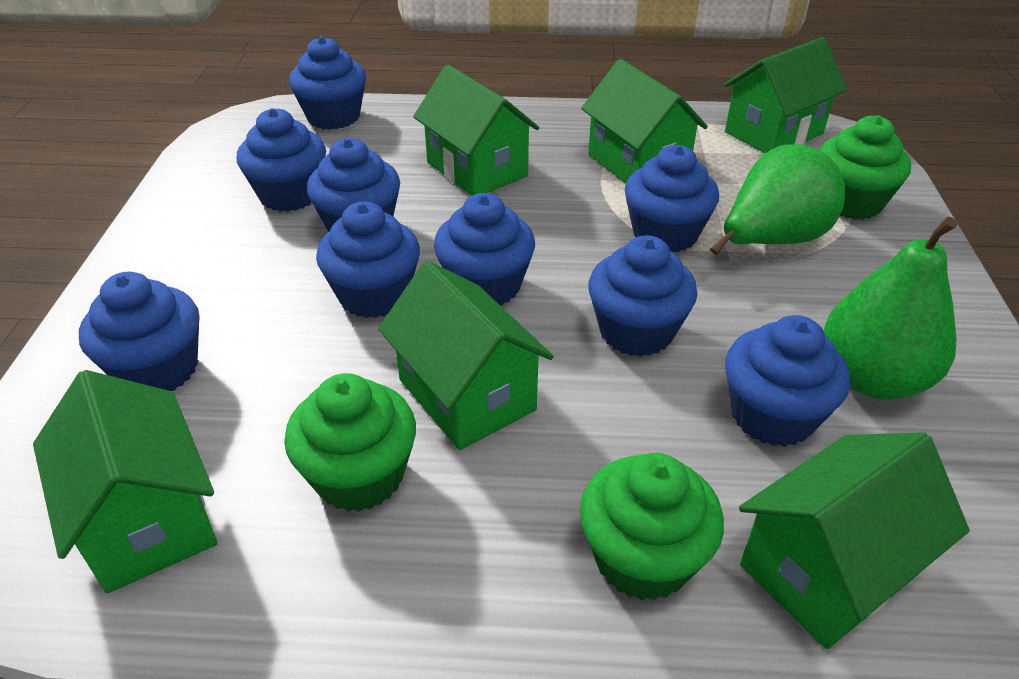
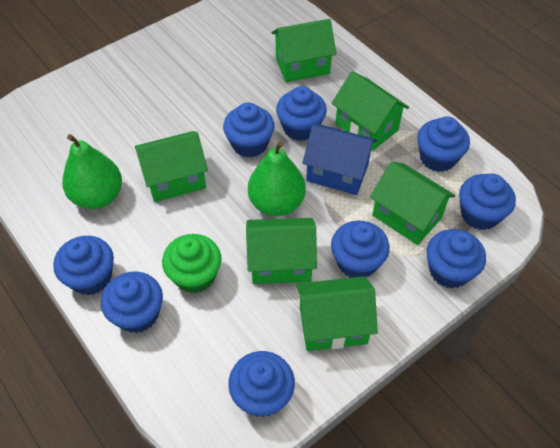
blue house: none = 0 -> [302,125,377,195] = 1
green cupcake: [284,373,416,512] [579,453,724,601] [820,115,911,220] = 3 -> [162,234,222,293] = 1

